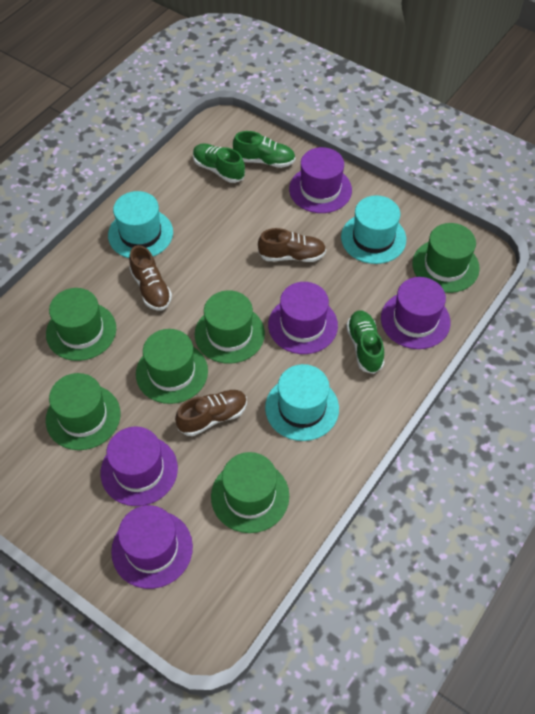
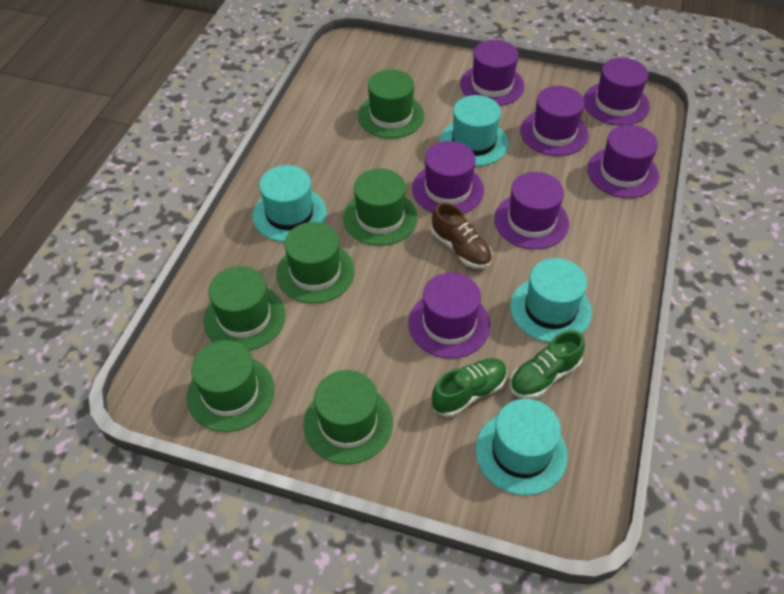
brown shoe: [129,245,172,310] [175,390,247,436] [258,228,326,262] = 3 -> [431,203,492,269] = 1
green shoe: [193,143,245,183] [233,131,295,168] [346,310,384,374] = 3 -> [431,358,507,417] [510,330,585,399] = 2
purple hat: [101,426,178,506] [111,505,193,589] [268,282,338,354] [289,147,352,213] [381,277,450,349] = 5 -> [408,273,491,359] [412,141,484,214] [460,40,525,106] [494,172,569,249] [520,86,589,156] [583,58,650,126] [587,125,659,198] = 7
turquoise hat: [108,191,173,258] [265,364,339,441] [341,195,406,264] = 3 -> [253,165,327,242] [440,95,508,166] [476,399,568,495] [510,258,592,343] = 4

